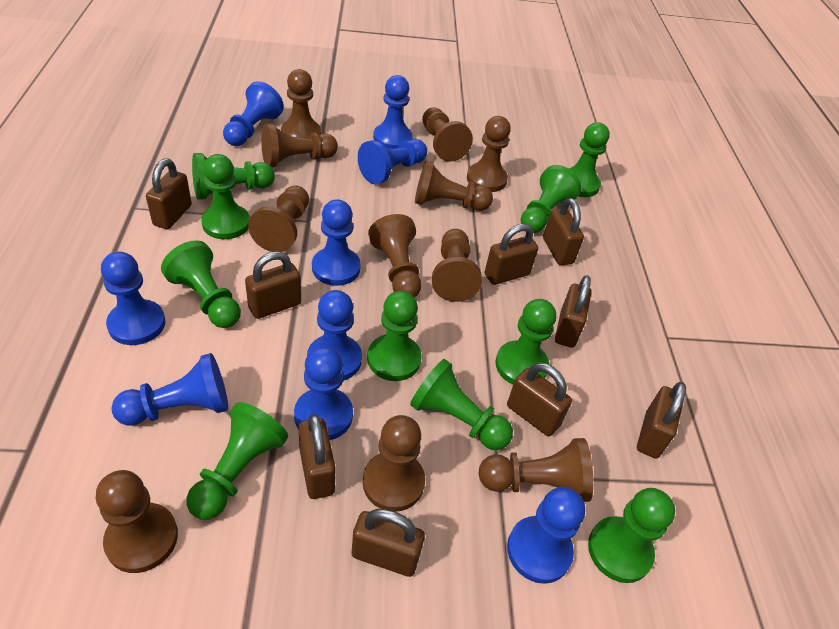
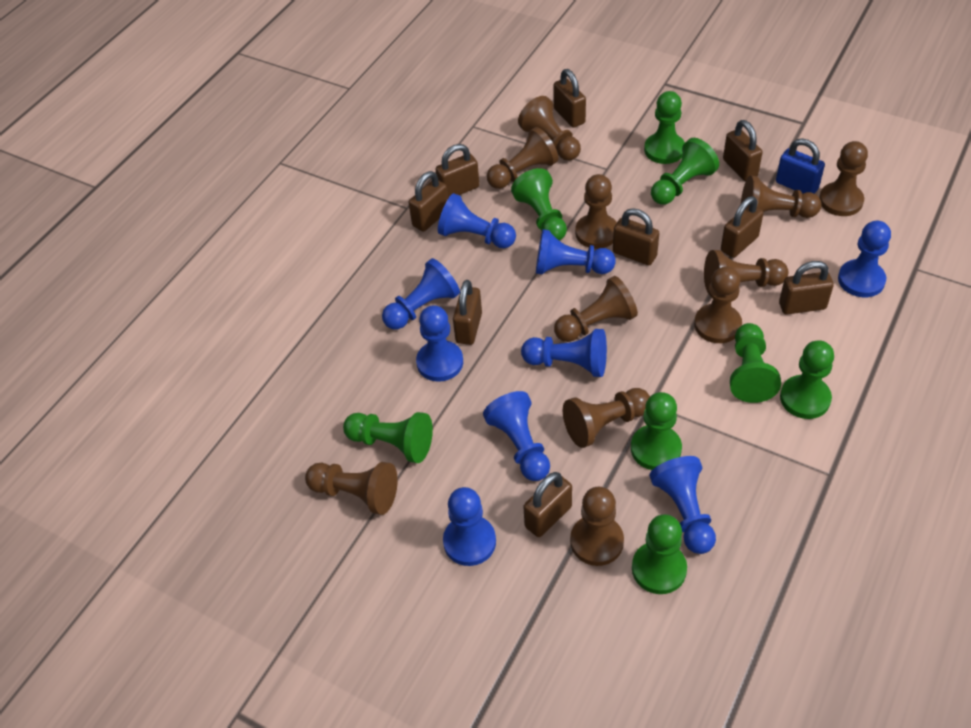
blue padlock: none = 0 -> [776,138,825,194] = 1
green pawn: [161,240,241,328] [186,402,288,520] [192,153,275,200] [201,154,250,239] [367,291,422,381] [410,359,513,450] [495,299,556,384] [521,165,581,233] [569,122,610,197] [588,488,675,583] = 10 -> [343,412,433,463] [511,168,567,241] [631,392,682,470] [632,514,687,594] [644,91,685,164] [651,138,719,205] [730,323,781,403] [780,340,834,419] = 8

